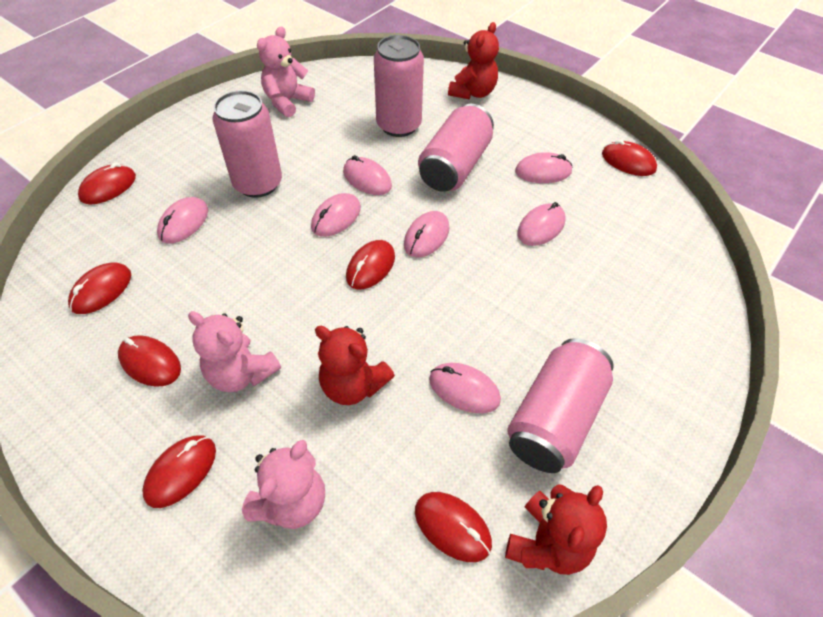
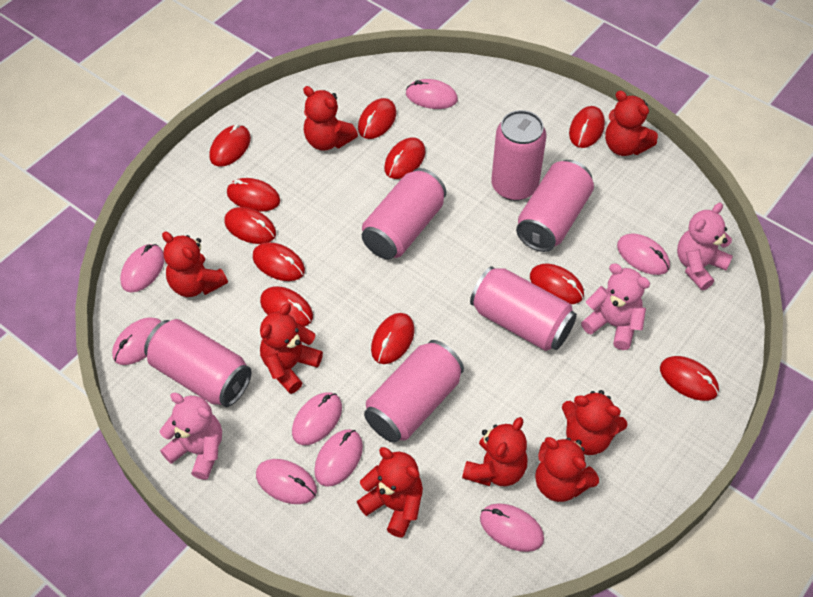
pink can: [212,90,282,198] [374,35,424,137] [418,104,494,192] [507,338,614,473] = 4 -> [144,319,252,407] [362,168,446,259] [364,340,464,443] [470,266,577,351] [491,110,546,201] [516,160,594,252] = 6
pink mouse: [157,197,208,244] [311,193,361,237] [343,155,392,195] [404,211,449,258] [429,363,501,413] [515,152,573,183] [517,202,566,246] = 7 -> [112,317,162,365] [120,244,165,292] [256,459,317,504] [292,392,342,445] [314,429,363,487] [406,79,458,109] [480,503,544,552] [617,233,670,275] = 8
red mouse: [68,263,131,314] [78,162,136,204] [118,335,181,387] [142,435,216,508] [346,240,395,289] [415,492,492,562] [602,140,657,176] = 7 -> [209,124,251,167] [224,207,276,244] [227,178,280,212] [253,242,305,281] [260,286,313,327] [358,98,397,139] [371,313,414,364] [384,137,426,179] [530,264,584,304] [569,106,605,148] [660,356,719,401] = 11
red teddy bear: [315,326,395,405] [448,22,499,100] [505,485,607,575] = 3 -> [162,231,228,297] [260,303,323,394] [303,86,358,151] [357,447,423,538] [462,417,528,486] [535,437,599,502] [562,390,628,455] [605,90,658,156] = 8

